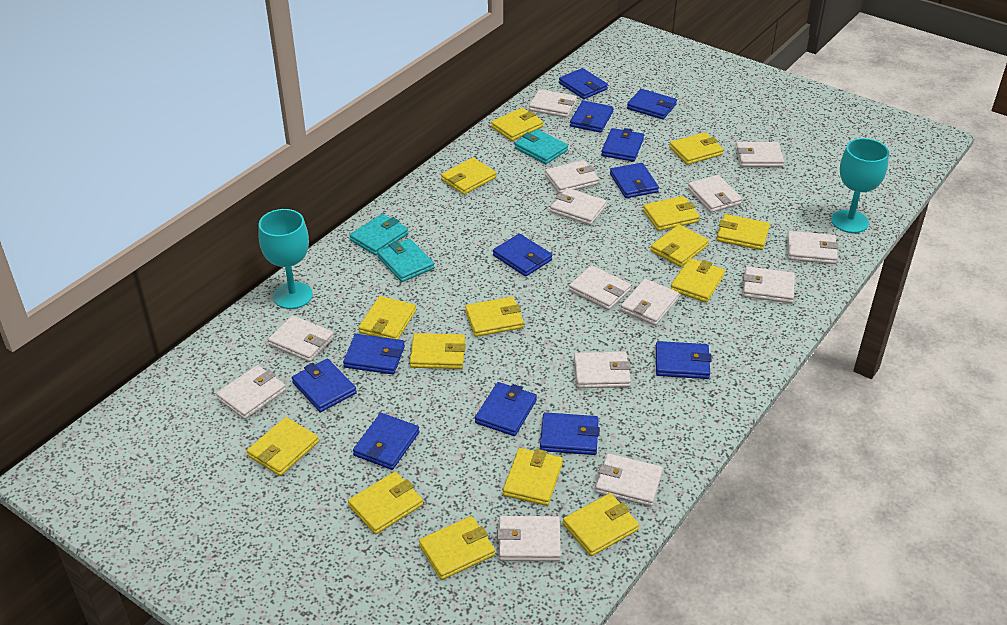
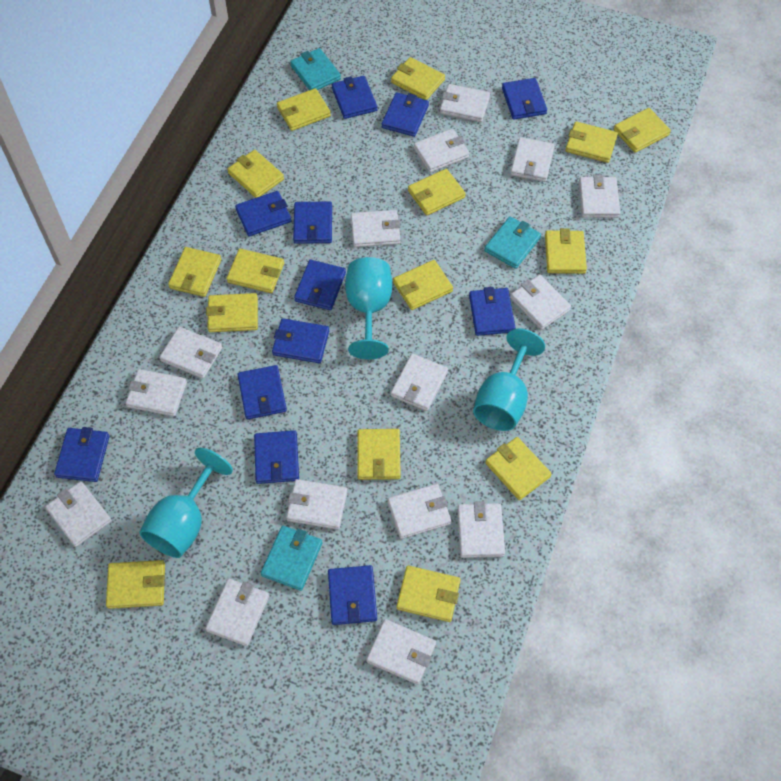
turquoise goblet: [258,209,313,309] [831,138,889,233] = 2 -> [140,448,233,558] [345,257,392,359] [473,328,545,431] = 3
white wallet: [216,365,286,419] [268,315,334,362] [497,516,561,561] [529,89,577,118] [545,160,599,193] [550,188,606,225] [569,265,631,310] [574,352,631,388] [595,453,663,507] [620,279,679,325] [688,175,742,213] [736,142,784,167] [743,267,795,303] [787,231,839,264] = 14 -> [45,481,112,547] [125,369,187,417] [159,327,222,379] [205,578,269,646] [286,479,347,530] [351,210,401,247] [366,619,436,685] [387,484,451,539] [391,354,448,411] [414,128,469,173] [440,84,490,122] [457,501,505,558] [510,137,555,182] [510,275,571,330] [579,175,620,218] = 15

